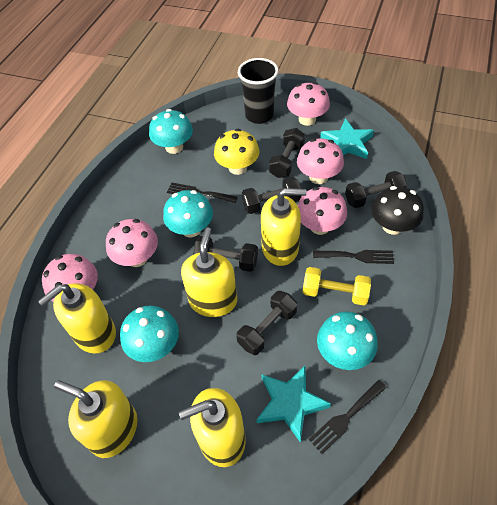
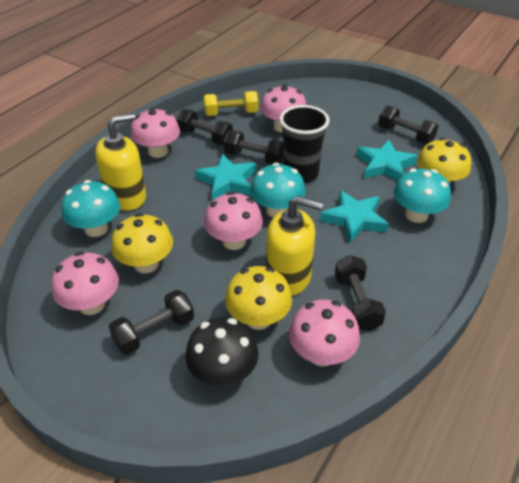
black fork: [167,183,238,203] [309,380,387,454] [313,250,394,264] = 3 -> none = 0
turquoise mushroom: [120,305,179,362] [149,109,193,154] [163,190,213,237] [317,311,378,370] = 4 -> [61,180,120,237] [250,163,306,218] [394,168,451,223] = 3
turquoise star: [257,366,331,443] [320,118,374,159] = 2 -> [195,154,256,201] [320,190,389,243] [356,140,418,181] = 3
yellow mushroom: [214,129,259,175] = 1 -> [111,213,173,273] [225,266,292,330] [417,138,471,185] = 3
yellow soap dispenser: [38,283,116,354] [54,380,137,458] [179,388,246,467] [181,228,237,317] [261,188,307,266] = 5 -> [95,113,146,211] [266,196,323,296] = 2

